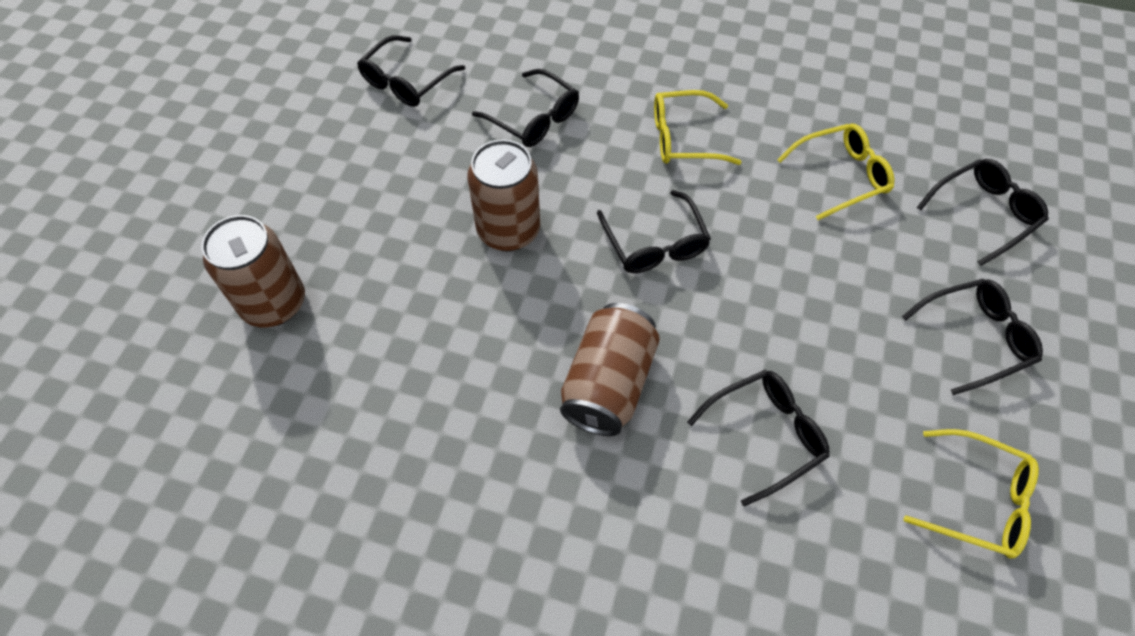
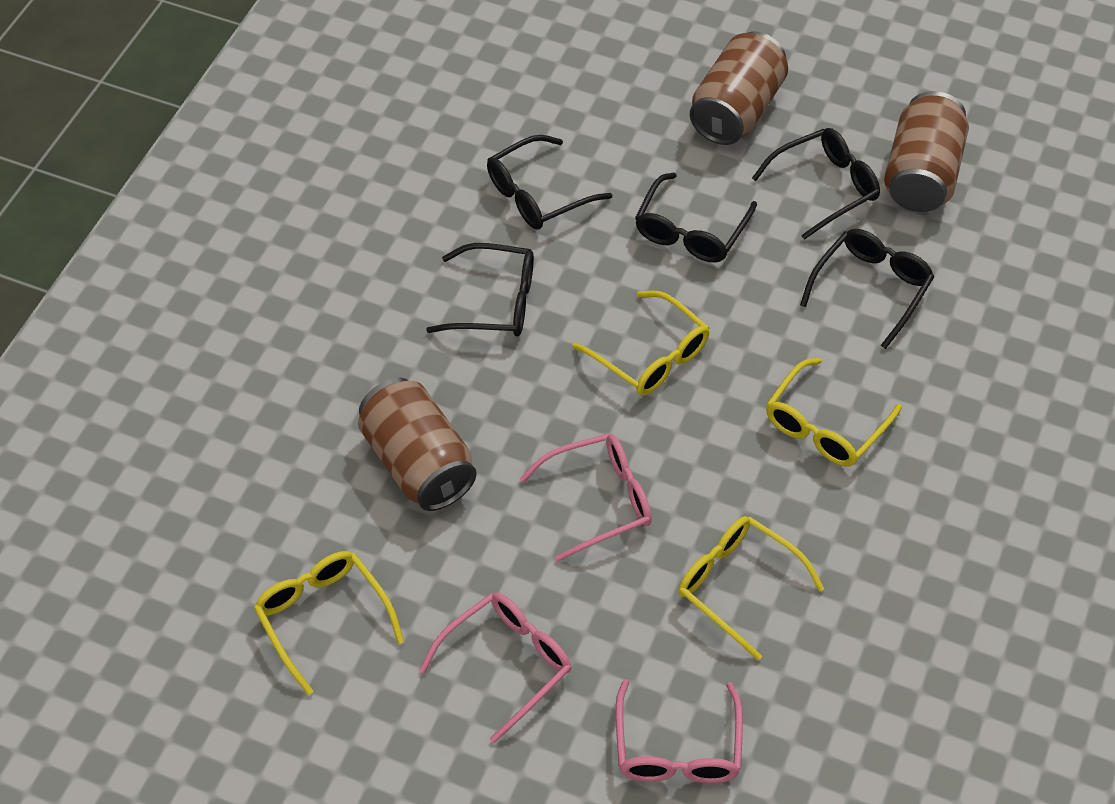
black glasses: [357,35,465,107] [472,69,579,147] [597,190,711,273] [687,370,830,506] [902,279,1043,395] [917,159,1049,266] = 6 -> [426,243,534,336] [487,135,612,229] [635,172,757,262] [752,128,880,240] [800,229,934,349] = 5
pink glasses: none = 0 -> [419,593,571,743] [520,433,652,562] [616,679,743,783] = 3
yellow glasses: [654,90,741,165] [777,124,894,220] [903,429,1039,559] = 3 -> [254,551,404,695] [572,291,710,395] [678,516,824,661] [766,358,902,467] = 4

